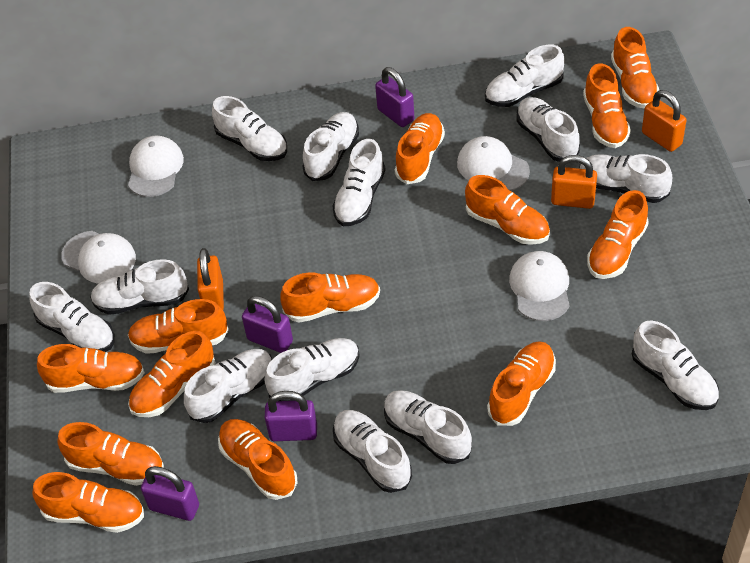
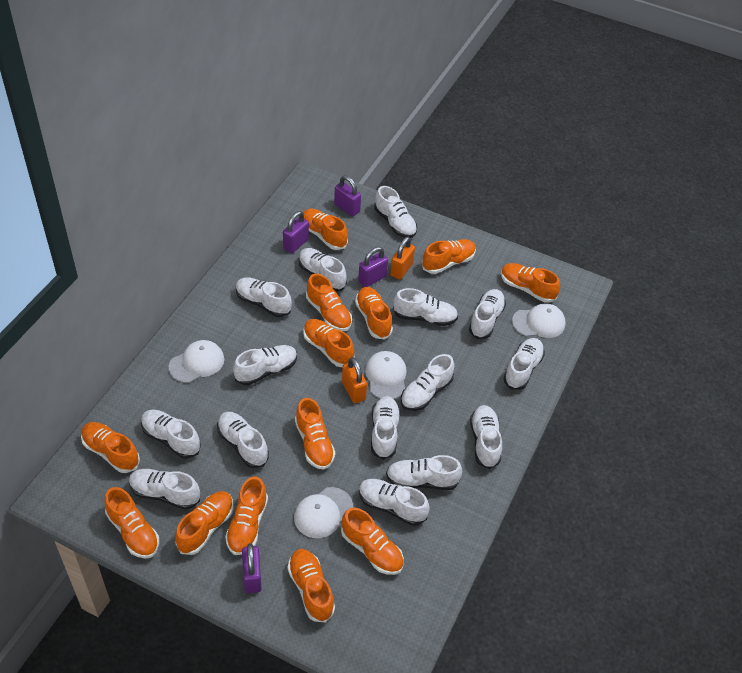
orange padlock: [197,248,224,310] [551,155,597,209] [642,90,686,152] = 3 -> [342,357,367,403] [390,237,415,280] = 2
white shoe: [29,282,114,352] [90,259,189,315] [184,349,272,423] [212,96,287,161] [265,338,360,401] [303,112,359,181] [332,139,386,226] [333,410,412,493] [384,390,472,464] [485,45,565,107] [517,97,580,162] [580,154,672,203] [632,321,719,410] = 13 -> [129,469,200,510] [141,410,201,459] [217,412,269,468] [233,345,297,385] [236,277,292,317] [298,248,347,292] [359,479,430,526] [371,396,401,460] [374,186,417,238] [386,455,462,490] [393,288,458,326] [401,354,454,411] [469,289,506,339] [470,405,502,469] [503,338,545,390] = 15

